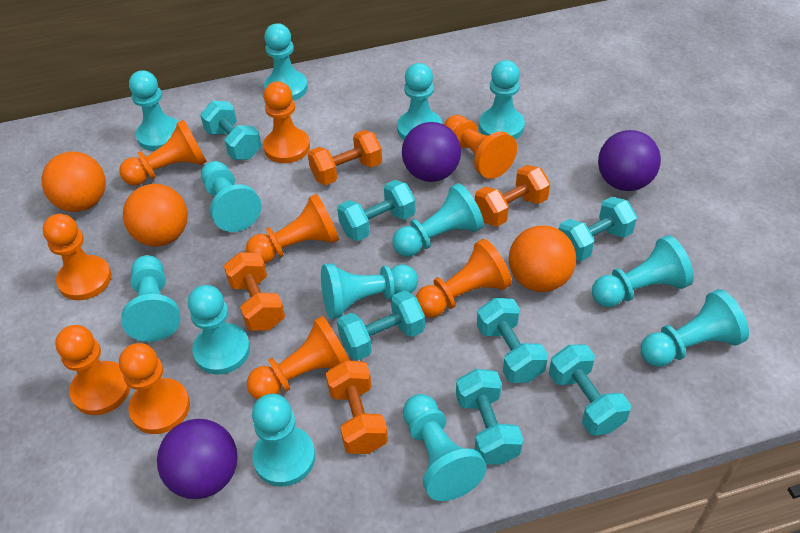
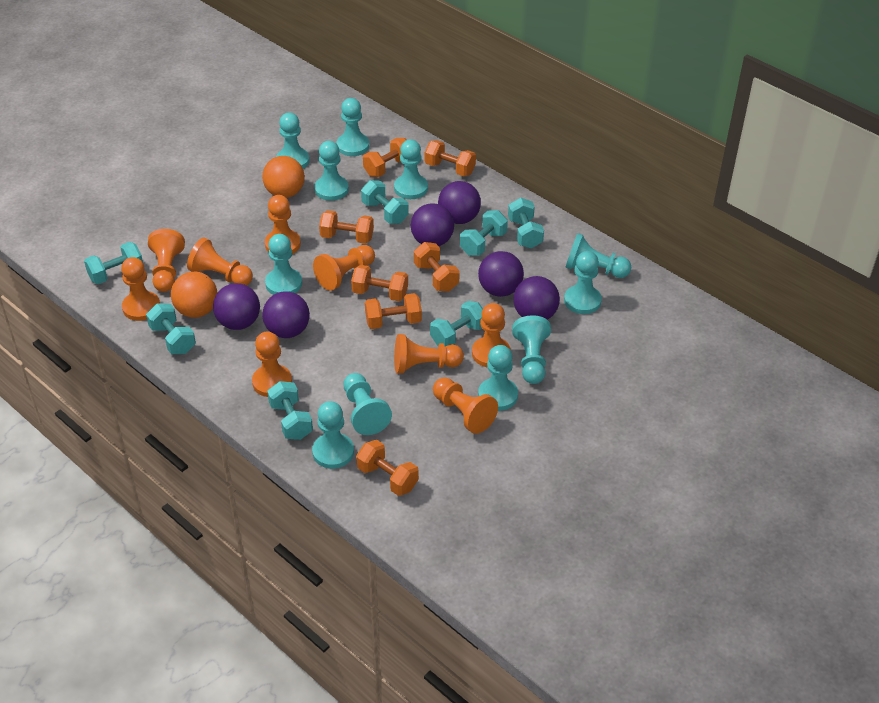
orange ball: [42,152,106,212] [123,184,188,246] [509,225,576,292] = 3 -> [171,272,218,318] [262,156,305,198] = 2
orange dumbbell: [224,252,285,331] [308,130,382,185] [326,360,388,454] [475,165,550,227] = 4 -> [319,210,374,244] [351,265,408,301] [356,440,419,496] [363,138,407,177] [365,293,422,329] [414,242,460,292] [425,140,476,176] = 7
purple ball: [157,419,238,499] [402,122,461,182] [598,130,661,191] = 3 -> [213,283,260,330] [262,291,310,338] [411,203,454,246] [438,181,481,224] [478,251,524,297] [513,276,560,320] = 6
turquoise pawn: [122,255,180,342] [129,70,179,151] [188,285,250,375] [201,161,261,232] [252,394,315,486] [264,23,308,101] [321,263,418,319] [392,183,484,257] [397,63,442,140] [403,394,487,501] [479,60,525,139] [592,235,694,307] [641,289,749,367] = 13 -> [265,234,302,295] [276,113,310,169] [312,401,354,469] [314,141,349,201] [337,98,369,156] [343,373,392,435] [394,139,428,199] [478,345,518,411] [512,315,551,384] [564,251,602,314] [565,233,631,278] = 11

